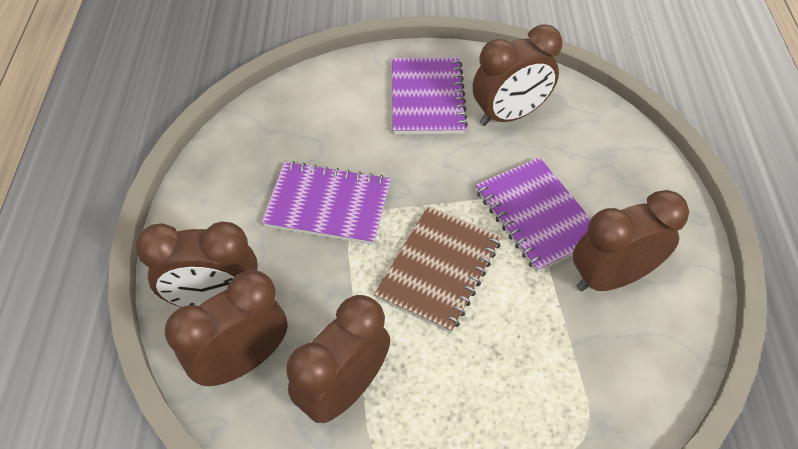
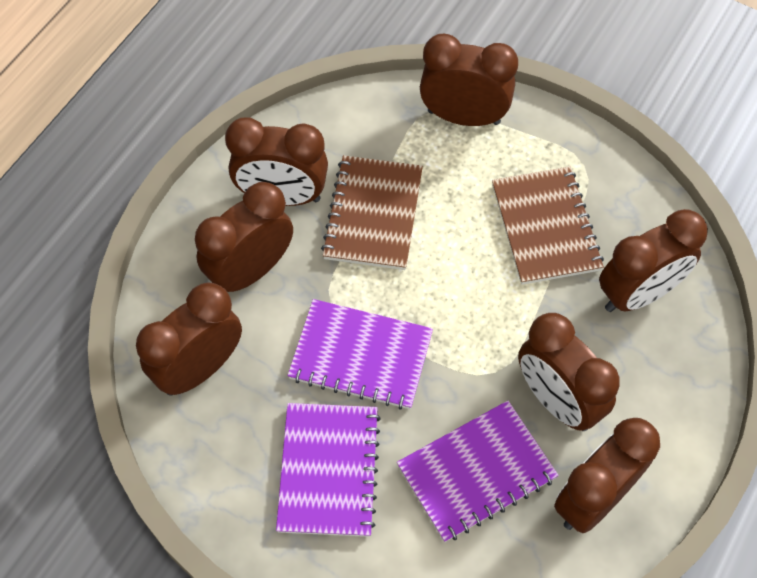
brown clock: [136,221,258,307] [165,270,288,386] [286,295,390,423] [473,24,562,126] [573,190,689,291] = 5 -> [136,282,242,396] [195,182,293,292] [225,118,328,206] [420,34,518,126] [518,313,620,431] [554,418,660,533] [599,209,708,312] = 7
brown notebook: [374,206,501,333] = 1 -> [321,155,423,270] [492,167,604,285] = 2

